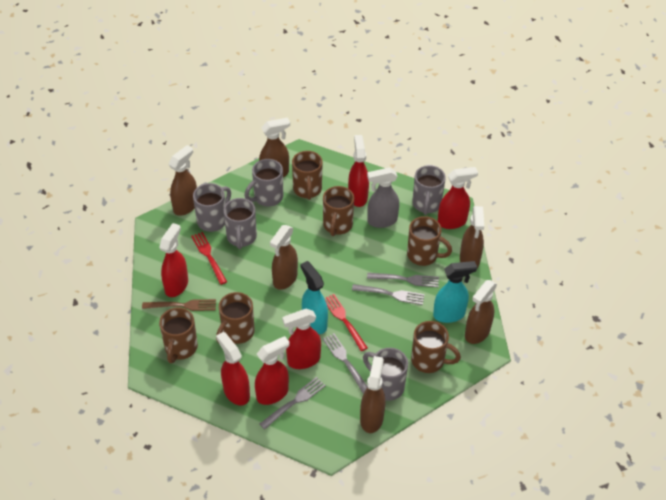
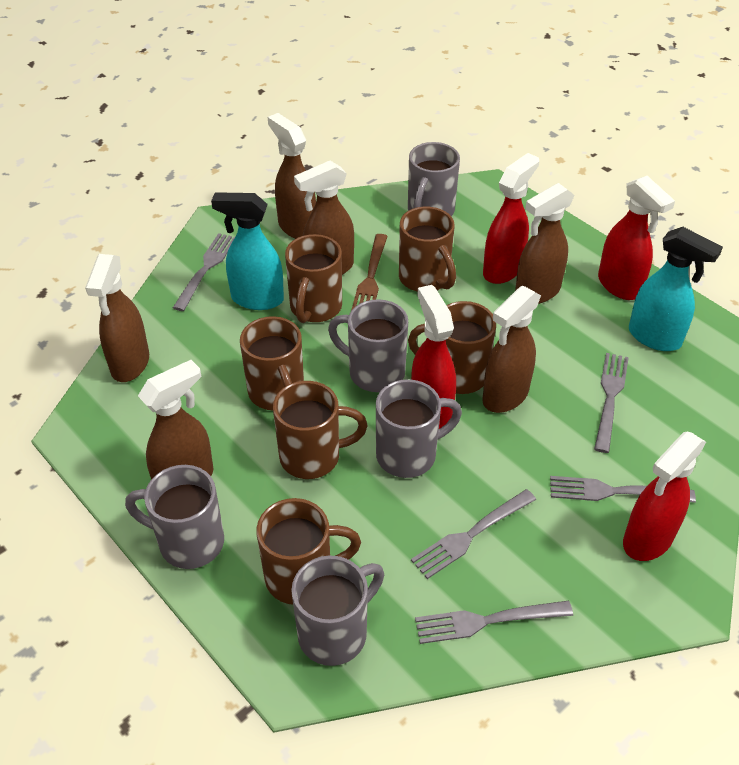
grey fork: [260,377,326,430] [323,333,368,394] [352,284,425,305] [367,273,439,287] = 4 -> [173,233,235,311] [411,489,536,579] [415,601,573,644] [550,476,696,503] [594,353,629,453] = 5
grey spray bottle: [367,168,399,228] = 1 -> none = 0
red fork: [191,232,227,285] [325,294,368,351] = 2 -> none = 0
red spray bottle: [159,223,188,297] [216,332,250,405] [255,336,290,405] [282,309,321,369] [348,135,369,207] [438,167,478,229] = 6 -> [411,285,456,429] [483,153,539,284] [598,176,675,300] [623,432,706,561] = 4

